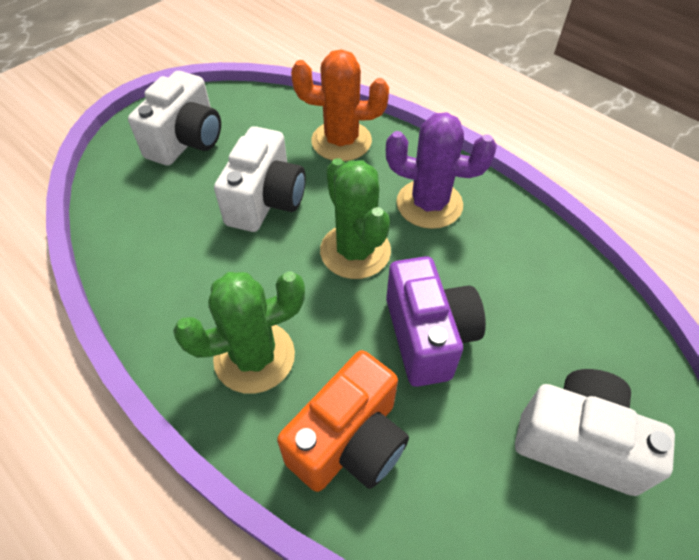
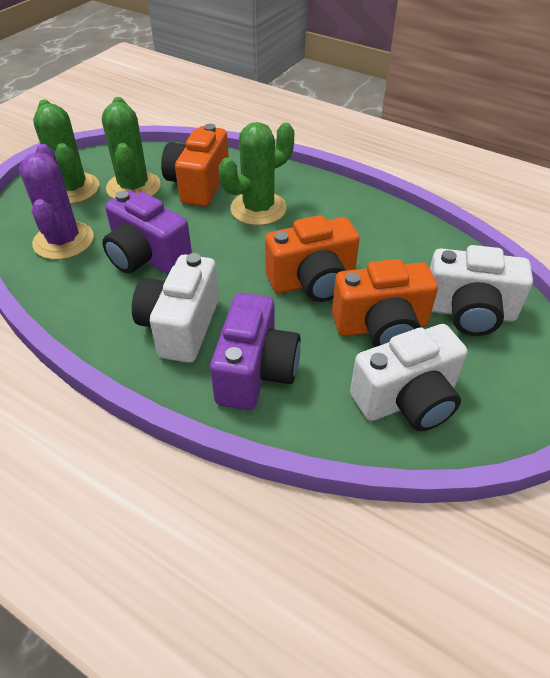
green cactus: [173,272,305,394] [320,158,391,279] = 2 -> [33,100,99,204] [102,97,161,198] [219,122,294,225] = 3
orange cactus: [291,49,389,161] = 1 -> none = 0
orange camera: [277,350,409,492] = 1 -> [161,124,229,207] [265,215,360,302] [332,259,438,347] = 3
purple camera: [386,256,486,387] = 1 -> [102,190,192,274] [210,293,301,410] = 2

